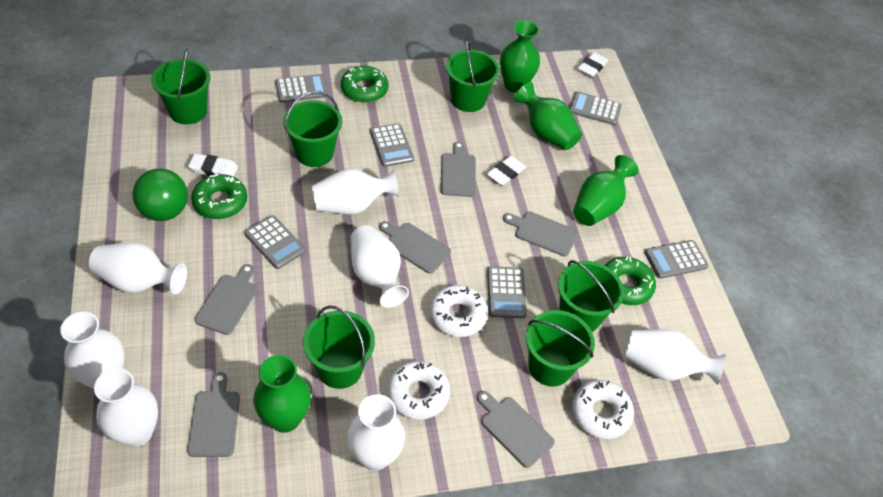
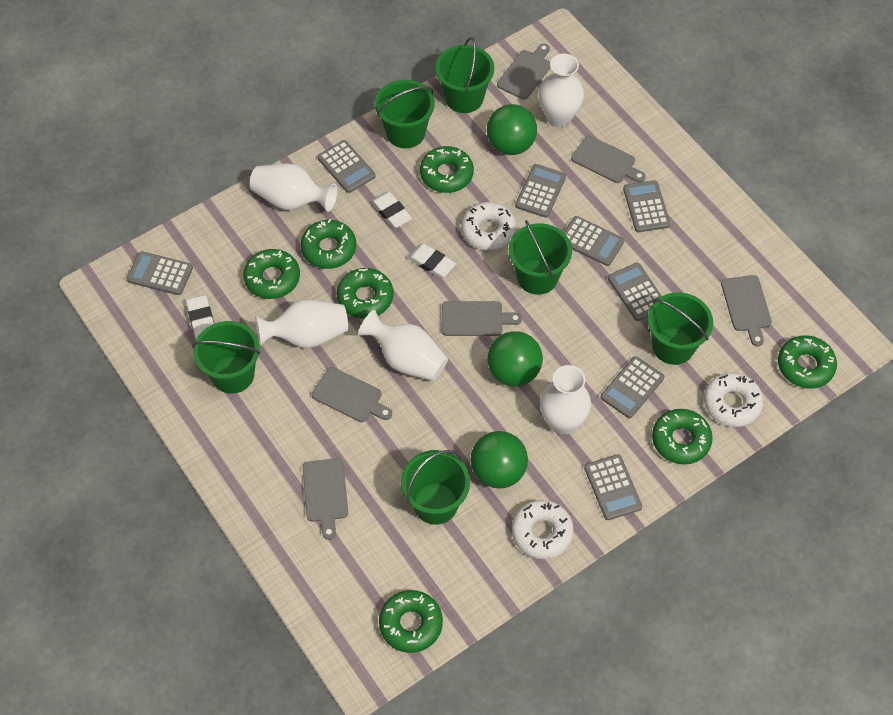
green ball: [132,168,188,221] = 1 -> [471,431,528,489] [487,104,537,155] [487,331,543,386] = 3
green donut: [191,174,247,219] [341,66,389,103] [605,256,656,305] = 3 -> [243,249,300,299] [301,219,356,269] [337,268,393,319] [379,590,443,653] [420,146,474,193] [652,409,713,465] [778,335,837,389] = 7
green vase: [253,355,311,433] [500,20,540,93] [514,82,582,150] [573,155,638,226] = 4 -> none = 0
grey calculator: [244,215,306,269] [275,74,329,103] [370,123,414,167] [487,266,527,318] [570,91,622,125] [645,240,709,279] = 6 -> [127,251,193,295] [318,140,376,193] [515,164,566,218] [564,216,625,266] [584,454,642,520] [600,356,664,418] [608,263,662,321] [623,180,670,232] = 8
white vase: [60,312,124,389] [89,243,187,294] [94,368,158,447] [312,168,399,214] [347,394,405,471] [351,225,409,308] [625,329,726,385] = 7 -> [250,164,337,212] [255,299,348,348] [358,309,448,381] [539,54,584,127] [540,365,591,435] = 5

